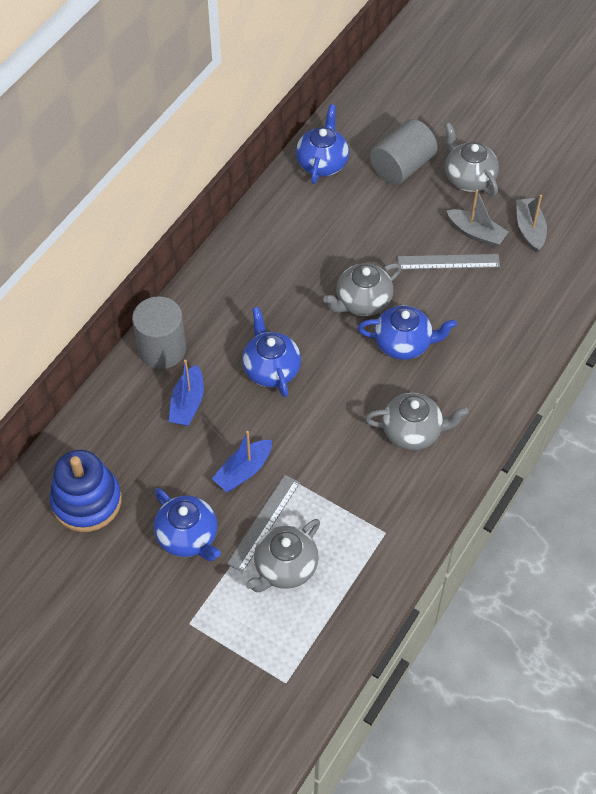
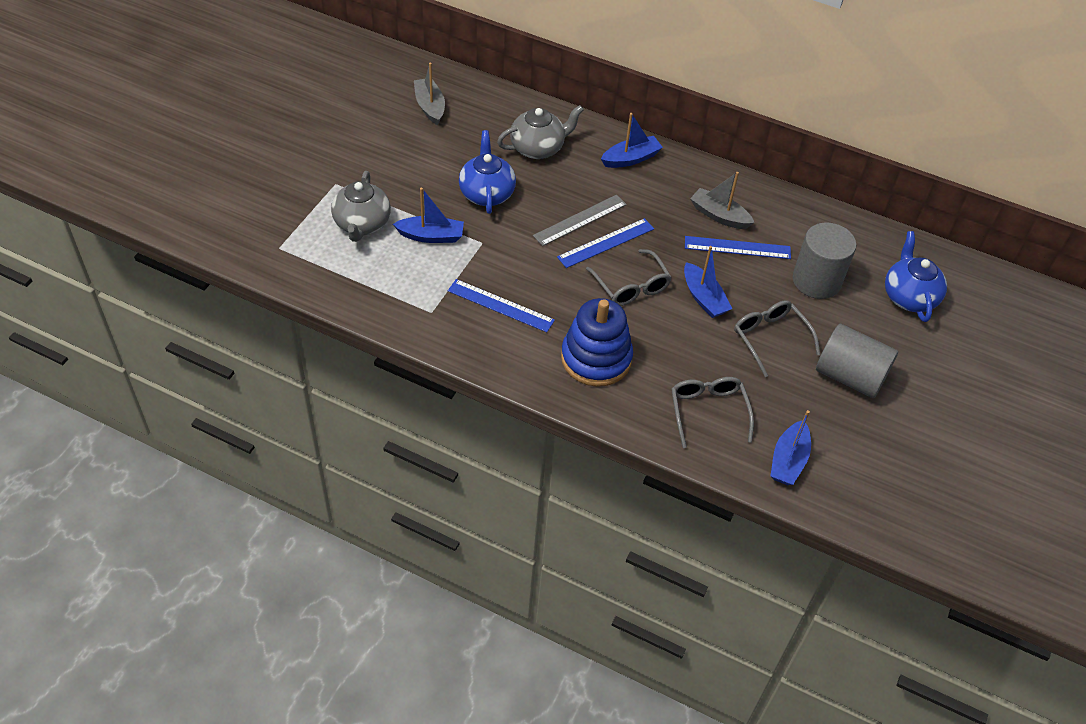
blue boat: [169,360,204,426] [212,431,272,492] = 2 -> [393,188,464,243] [601,113,663,168] [684,246,732,318] [771,410,811,485] = 4
blue ruler: none = 0 -> [448,279,555,332] [557,218,654,268] [685,236,791,259] = 3
blue teapot: [154,488,221,561] [242,307,301,397] [296,104,349,184] [358,305,457,360] = 4 -> [459,130,516,214] [885,231,947,322] = 2
grey glasses: none = 0 -> [586,249,672,306] [671,377,754,448] [734,300,820,377] = 3
grey ruler: [227,475,300,573] [398,254,500,270] = 2 -> [533,195,627,246] = 1
grey teapot: [246,519,320,592] [323,263,401,316] [365,393,469,450] [445,123,499,196] = 4 -> [331,171,391,242] [497,105,584,159] = 2

